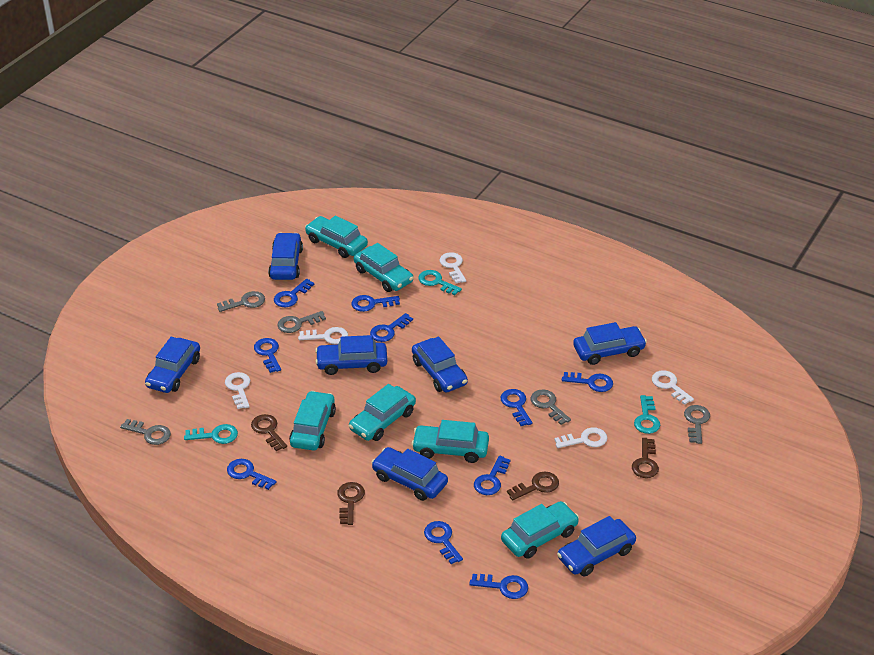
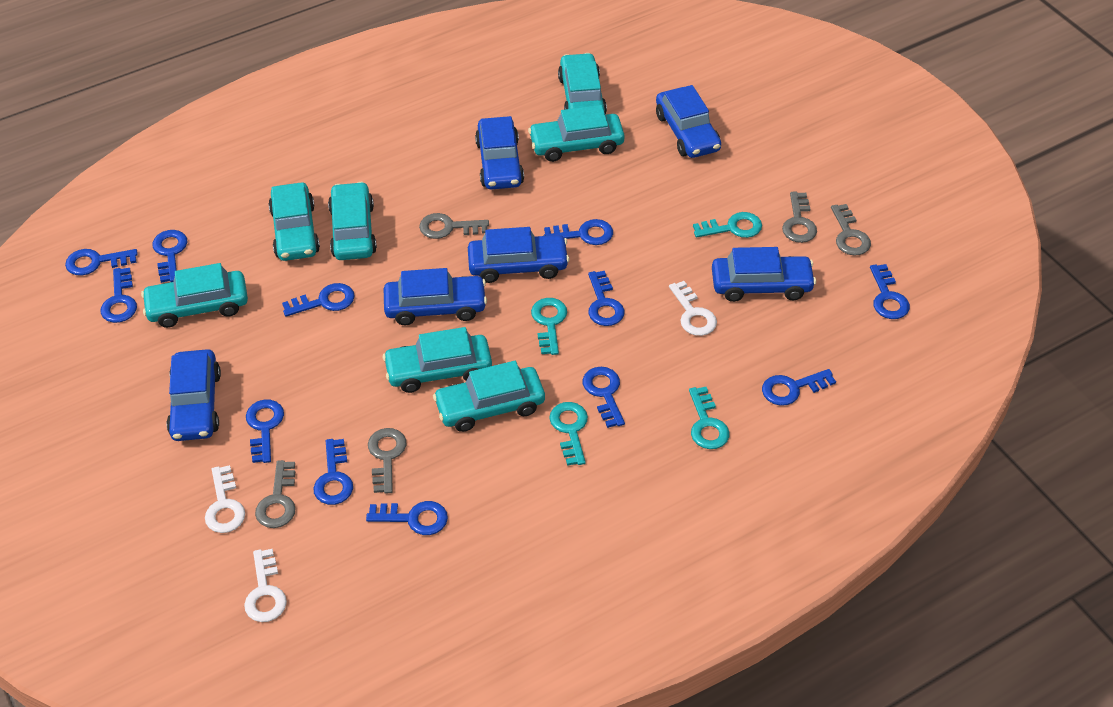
blue car: [145,337,200,393] [268,233,303,280] [315,335,387,375] [371,447,448,501] [412,336,468,392] [557,516,636,576] [573,322,647,365] = 7 -> [167,349,221,441] [384,268,487,325] [468,227,570,283] [475,116,524,190] [656,85,721,158] [712,247,816,302] = 6
blue key: [227,459,276,490] [254,338,281,373] [274,278,314,307] [351,295,400,312] [370,313,413,342] [424,521,463,564] [469,574,528,599] [474,456,510,495] [500,389,533,426] [562,372,613,392] = 10 -> [65,249,138,276] [101,268,137,323] [152,230,187,283] [246,400,284,463] [282,283,355,317] [314,439,353,505] [366,501,448,535] [544,219,613,245] [583,367,625,428] [588,271,625,326] [762,369,836,406] [870,264,910,319] = 12
brown key: [251,414,287,451] [337,482,365,525] [507,471,559,500] [632,438,659,478] = 4 -> none = 0
turquoise car: [289,391,336,451] [305,216,368,258] [349,384,416,441] [354,243,414,292] [412,420,489,463] [501,501,579,559] = 6 -> [141,263,248,328] [268,183,320,261] [328,182,377,260] [383,327,492,393] [433,361,545,432] [528,105,625,162] [558,53,607,114] = 7
turquoise key: [184,424,238,444] [418,270,462,295] [634,395,660,434] = 3 -> [531,298,567,355] [549,402,588,466] [689,387,730,449] [693,212,762,238] = 4
white key: [225,372,250,409] [298,327,348,344] [440,252,466,283] [554,427,607,448] [652,370,694,405] = 5 -> [205,465,245,533] [244,549,287,622] [669,281,717,336] = 3

